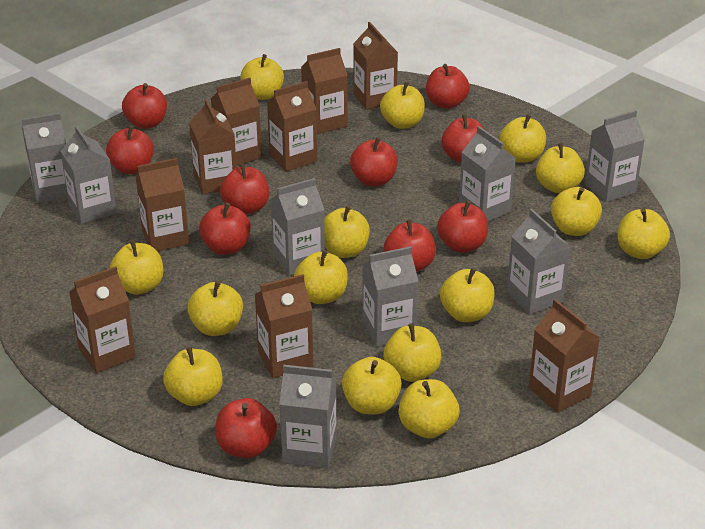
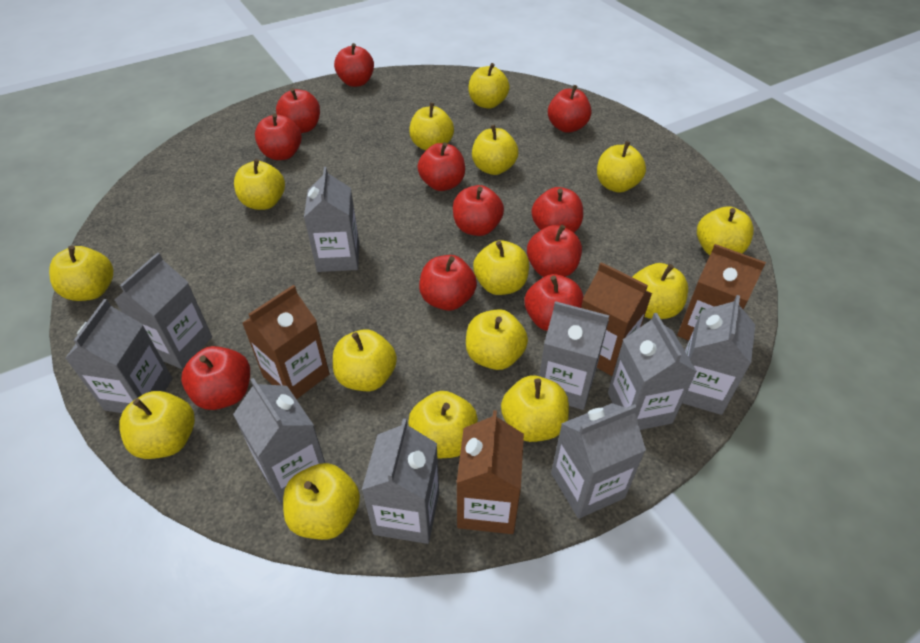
brown carton: [69,266,136,373] [136,158,189,251] [189,99,237,194] [211,78,262,166] [255,274,313,378] [267,81,317,171] [301,48,347,134] [353,22,398,110] [529,299,600,413] = 9 -> [242,285,329,400] [457,410,524,534] [581,262,652,376] [677,244,766,341] = 4
grey carton: [21,113,68,203] [61,126,117,224] [270,178,325,276] [279,365,337,469] [362,246,418,347] [459,126,516,221] [507,209,570,315] [585,110,645,202] = 8 -> [65,299,172,413] [115,252,212,369] [233,378,325,503] [304,167,359,272] [362,418,439,544] [539,301,609,410] [551,403,646,519] [608,313,697,430] [682,295,755,415] = 9
red apple: [106,125,154,174] [122,83,167,129] [199,202,251,255] [215,398,277,458] [220,163,269,215] [350,137,398,186] [384,219,436,272] [426,64,470,109] [437,200,488,253] [442,114,484,163] = 10 -> [181,346,250,410] [255,113,302,160] [276,88,320,133] [334,43,374,87] [417,142,465,191] [419,255,477,311] [453,185,504,236] [524,274,583,331] [527,225,582,277] [531,187,583,232] [548,85,592,133] = 11

